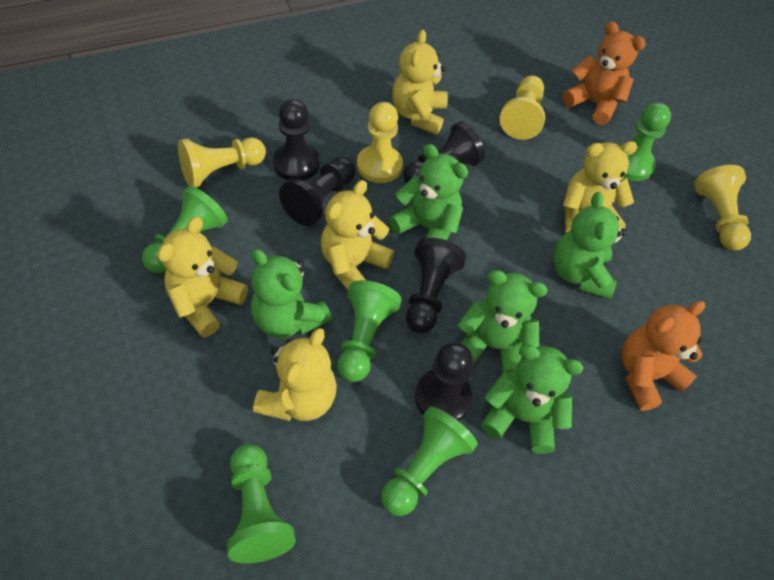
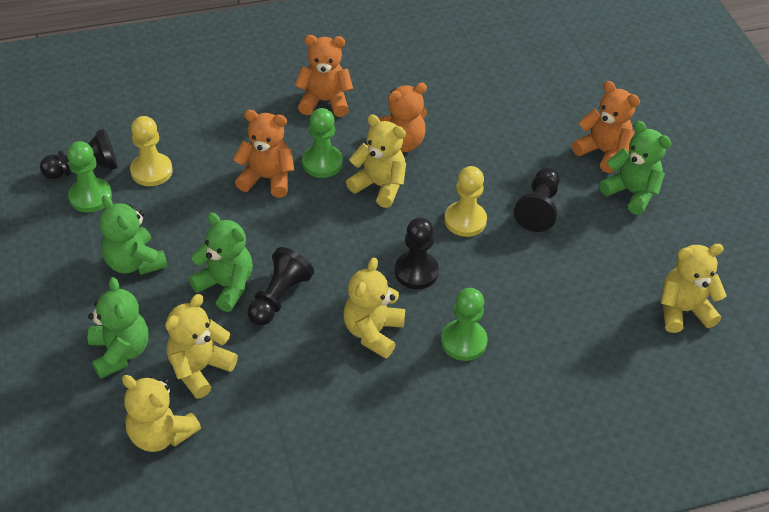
black pawn: [273,99,320,181] [279,157,355,226] [403,121,485,183] [406,238,466,333] [415,342,473,421] = 5 -> [40,129,118,179] [247,247,314,326] [395,217,439,289] [514,168,559,232] = 4
green pawn: [142,186,228,274] [227,444,296,563] [337,280,402,382] [381,407,478,516] [619,102,671,181] = 5 -> [67,141,112,213] [302,108,343,178] [441,288,488,361] = 3
green teddy bear: [251,249,332,338] [389,144,468,240] [458,270,548,374] [481,345,584,454] [553,192,627,299] = 5 -> [88,277,149,379] [99,195,168,275] [189,213,253,312] [599,121,671,215] = 4
orange teddy bear: [563,21,646,125] [622,301,705,411] = 2 -> [233,110,294,198] [295,35,353,117] [369,83,427,152] [572,81,640,173] = 4
yellow pawn: [178,137,266,188] [357,102,403,183] [500,75,545,140] [694,165,751,251] = 4 -> [130,116,173,186] [444,166,487,237] = 2

